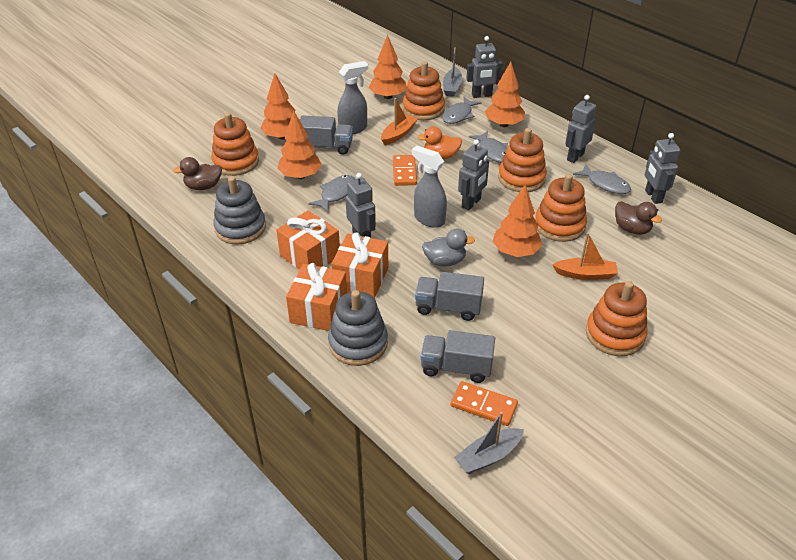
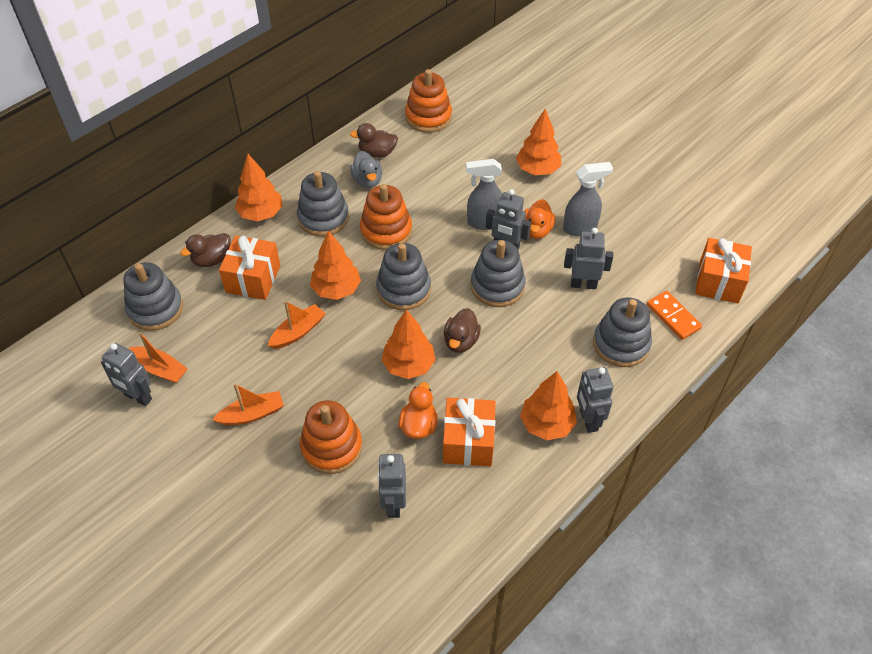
brown duck: [173,157,222,190] [615,201,662,235] = 2 -> [180,233,231,267] [350,123,398,158] [444,308,481,353] = 3
grey boat: [443,48,462,97] [454,412,524,474] = 2 -> none = 0
grey fish: [308,175,355,212] [442,97,481,124] [469,131,508,163] [573,164,631,194] = 4 -> none = 0
grey stacking toy: [213,176,266,245] [328,290,388,366] = 2 -> [123,262,183,331] [297,171,349,237] [376,243,431,310] [471,240,526,307] [593,297,652,367] = 5
grey truck: [300,115,353,154] [415,272,484,321] [421,330,495,383] = 3 -> none = 0
orange boat: [381,98,417,145] [552,233,618,280] = 2 -> [129,332,188,383] [212,383,284,425] [268,301,325,349] = 3
orange domino: [393,155,417,186] [451,381,518,426] = 2 -> [647,291,702,340] = 1
orange duck: [417,126,462,159] = 1 -> [398,382,438,439] [525,199,555,239] = 2
orange stacking toy: [211,112,259,176] [402,61,445,120] [498,128,547,192] [535,174,587,242] [586,281,648,356] = 5 -> [300,400,362,474] [360,184,412,250] [405,69,452,133] = 3

